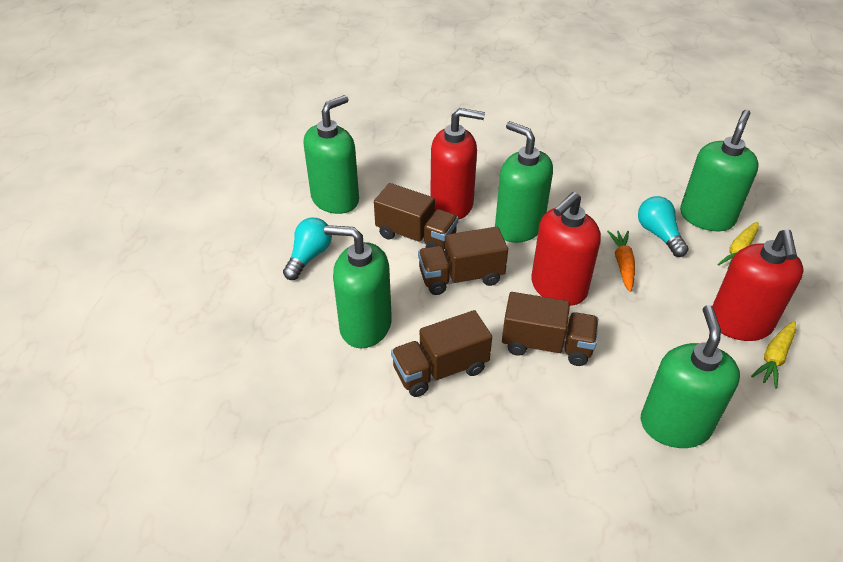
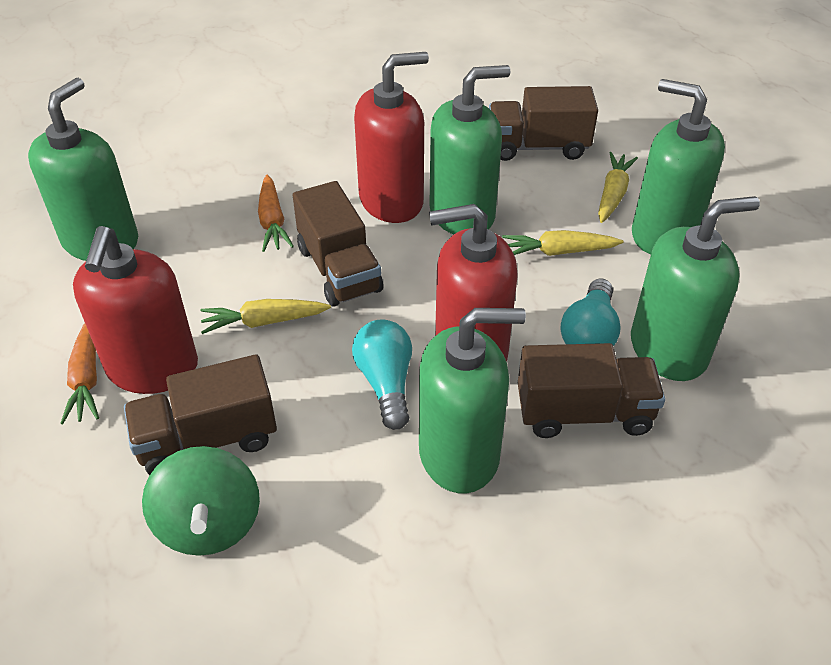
green spinning top: none = 0 -> [142,446,260,556] = 1
orange carrot: [607,230,635,292] = 1 -> [60,323,99,424] [258,175,294,252] = 2
yellow carrot: [718,222,759,268] [751,321,796,389] = 2 -> [201,299,331,334] [502,230,623,256] [598,152,638,223] = 3

